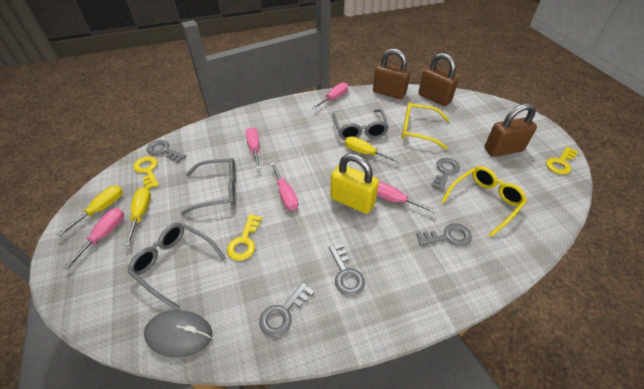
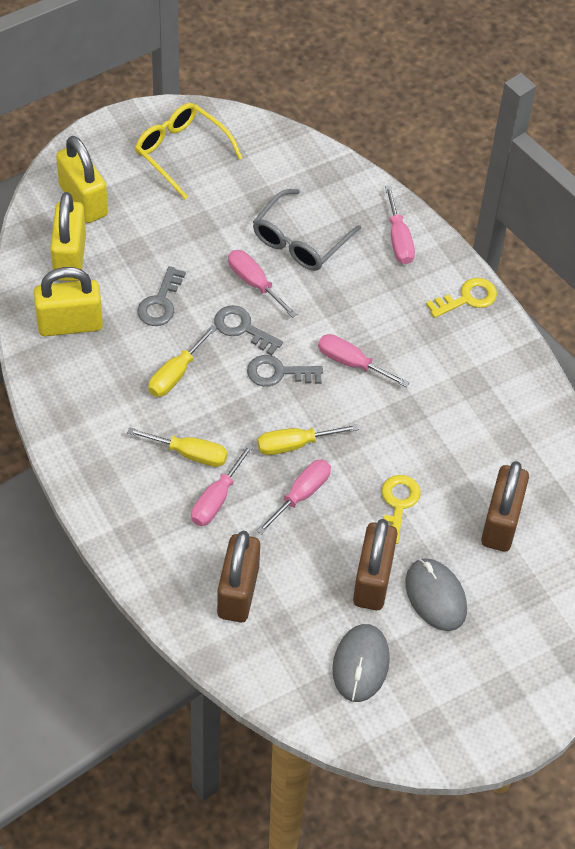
grey glasses: [128,223,226,310] [181,158,236,215] [332,109,389,140] = 3 -> [253,189,361,271] = 1
grey key: [147,140,186,163] [259,282,315,337] [329,243,365,296] [416,223,472,246] [431,158,460,191] = 5 -> [137,266,186,326] [214,305,283,355] [247,355,323,387] = 3
grey mouse: [144,310,212,358] = 1 -> [332,624,390,702] [405,558,467,631] = 2
yellow glasses: [402,102,449,150] [441,166,527,237] = 2 -> [135,103,243,199] = 1
yellow key: [133,156,159,189] [227,214,262,261] [546,147,578,175] = 3 -> [382,475,421,544] [426,278,497,318] = 2
yellow padlock: [331,154,379,214] = 1 -> [34,267,103,336] [50,192,86,281] [56,136,108,223] = 3

